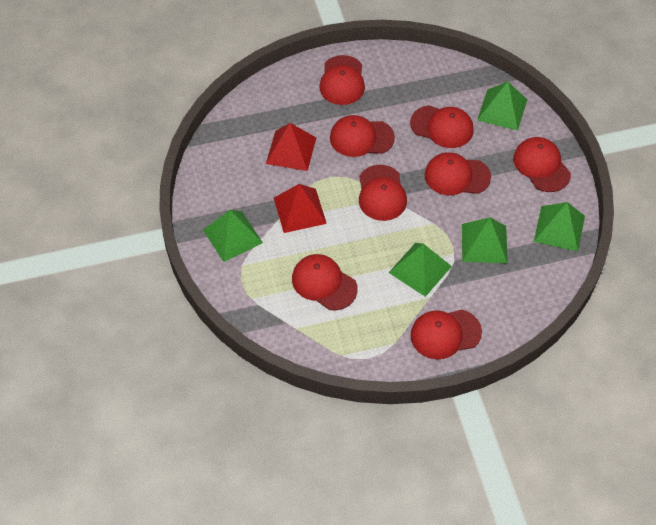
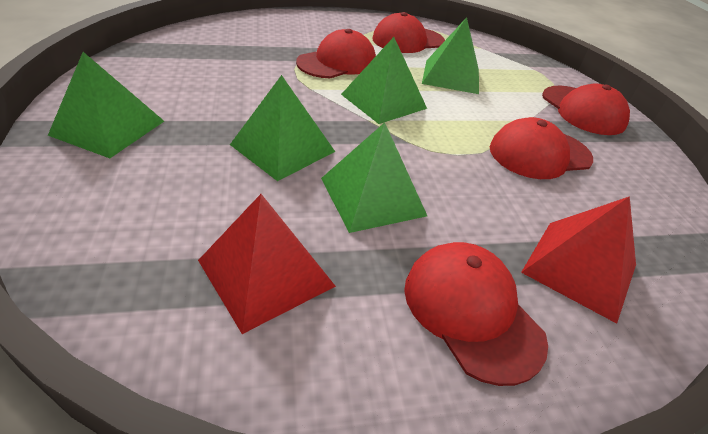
red cap: [292,254,358,310] [319,55,365,105] [330,115,395,157] [359,165,407,221] [410,105,474,148] [410,310,482,359] [425,152,491,195] [513,137,571,192] = 8 -> [296,29,376,78] [373,12,445,53] [404,242,548,386] [490,117,593,179] [542,83,630,135] = 5

